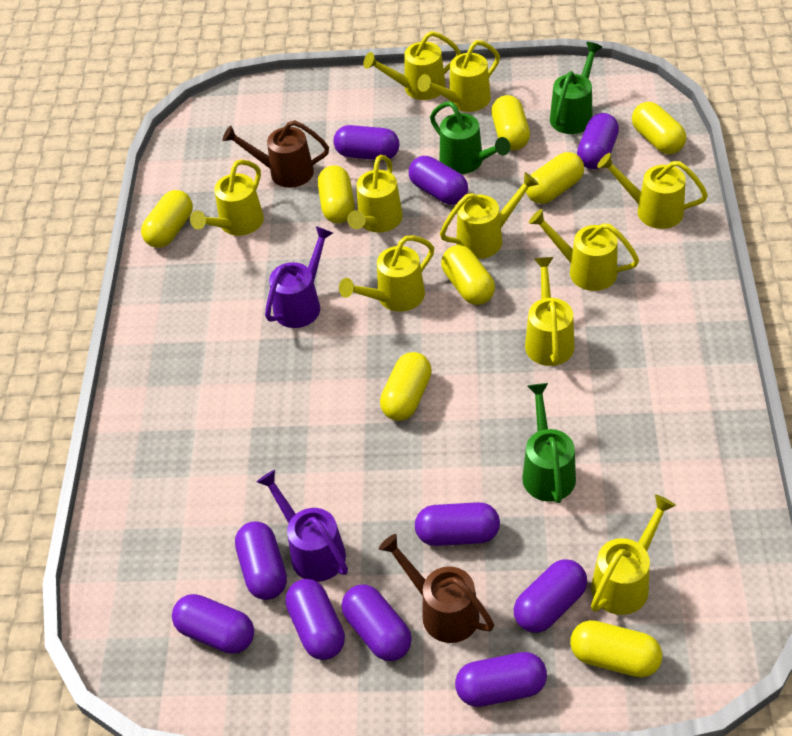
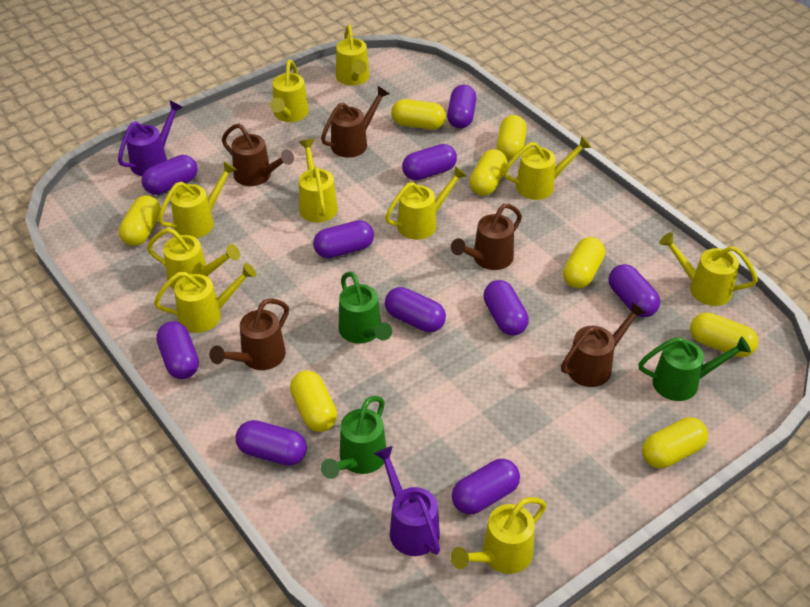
brown watering can: [222,120,329,188] [379,534,494,643] = 2 -> [209,298,289,370] [222,124,294,186] [321,86,389,158] [451,204,522,270] [561,302,646,387] = 5

